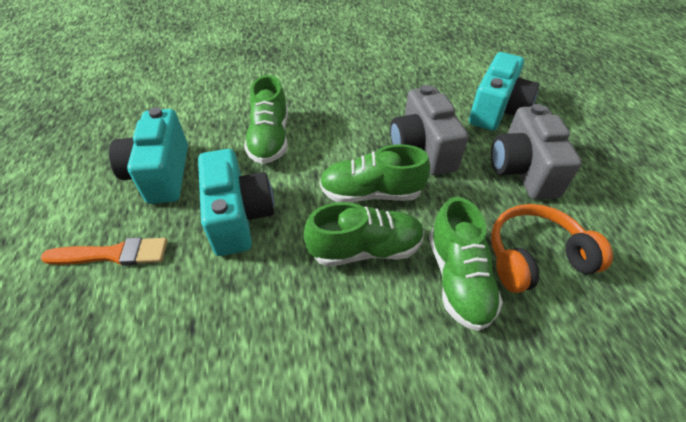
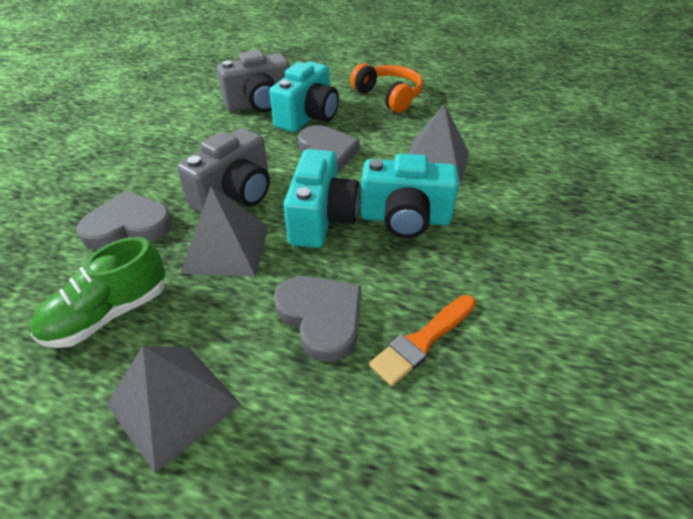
green shoe: [244,75,288,164] [304,202,424,267] [319,144,430,203] [429,197,503,331] = 4 -> [30,237,165,348] = 1
grey heart: none = 0 -> [77,191,173,250] [274,276,361,362] [298,125,360,173] = 3
grey pyramid: none = 0 -> [106,346,241,474] [180,187,268,277] [408,104,469,185] = 3

